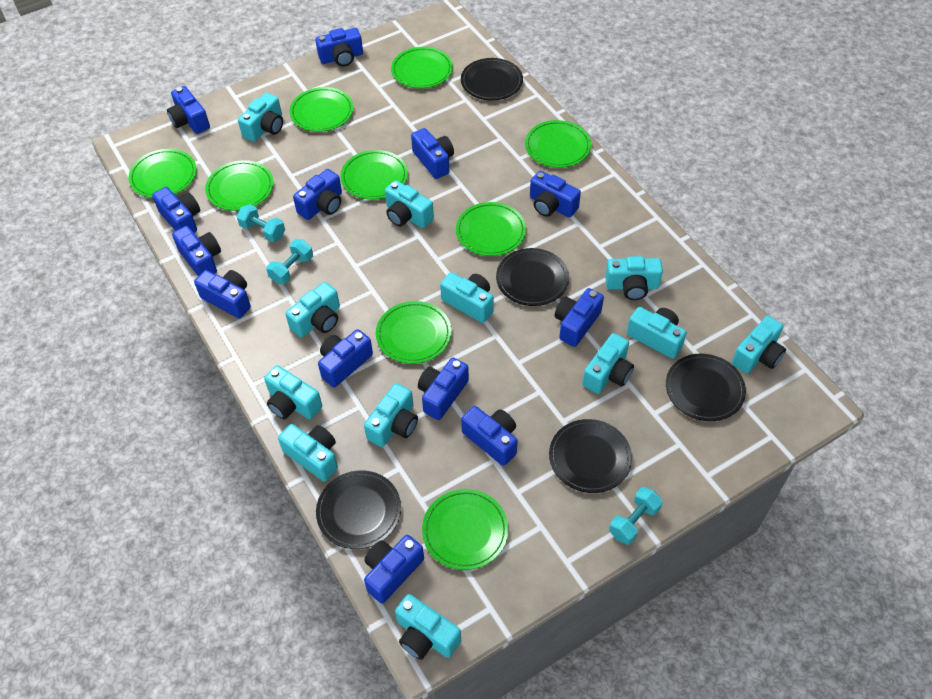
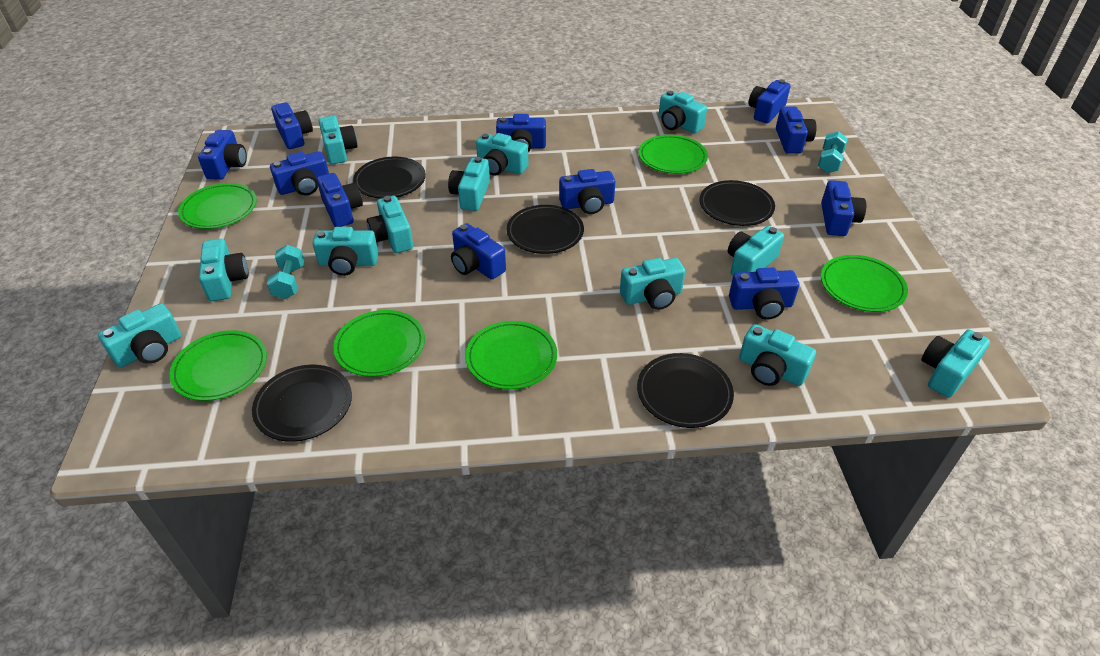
blue camera: [152,187,200,233] [167,86,210,134] [172,226,221,276] [194,270,251,319] [293,169,342,220] [315,28,363,66] [318,329,373,387] [364,535,424,603] [411,128,454,179] [418,358,469,420] [461,406,518,466] [530,171,581,217] [554,288,604,347] = 13 -> [198,130,247,180] [270,151,329,196] [271,102,313,149] [317,173,363,227] [451,223,506,280] [496,114,546,152] [559,169,615,214] [729,268,799,320] [749,79,791,123] [776,107,817,154] [821,180,866,236] = 11
green plate: [129,149,196,198] [205,160,274,211] [290,87,353,132] [341,150,408,200] [376,301,451,364] [391,47,453,89] [422,489,508,570] [456,202,526,256] [525,120,591,168] = 9 -> [169,330,267,401] [178,183,257,229] [333,310,425,377] [465,321,557,390] [639,135,708,174] [821,255,908,312] = 6
turquoise dumbbell: [236,204,285,242] [266,239,313,284] [609,487,663,545] = 3 -> [267,245,304,299] [818,131,848,173] = 2

